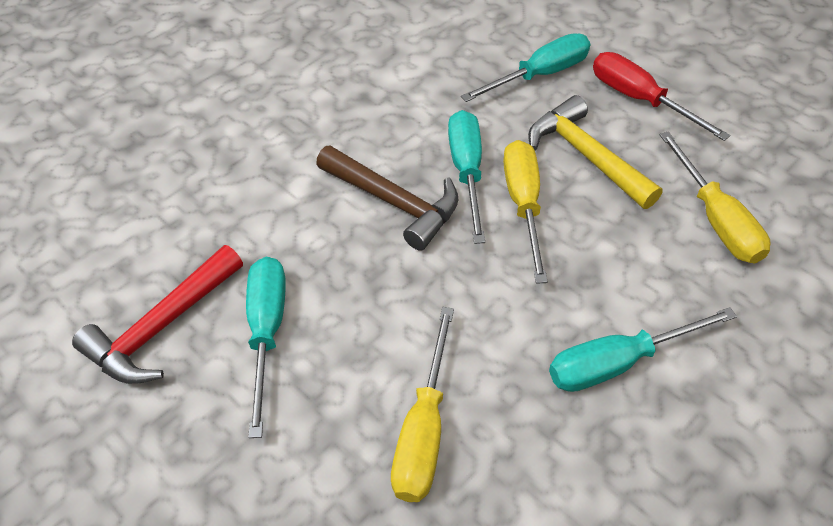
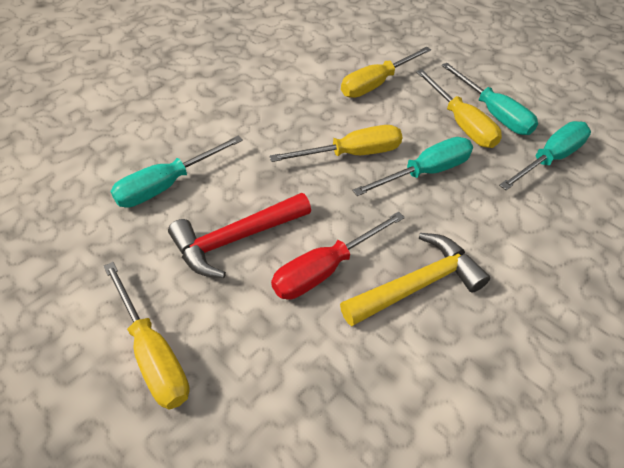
brown hammer: [316,146,458,251] = 1 -> none = 0
yellow screwdriver: [391,307,454,502] [503,140,548,284] [659,131,771,263] = 3 -> [103,262,190,409] [269,125,402,162] [341,47,431,98] [416,69,502,148] = 4

